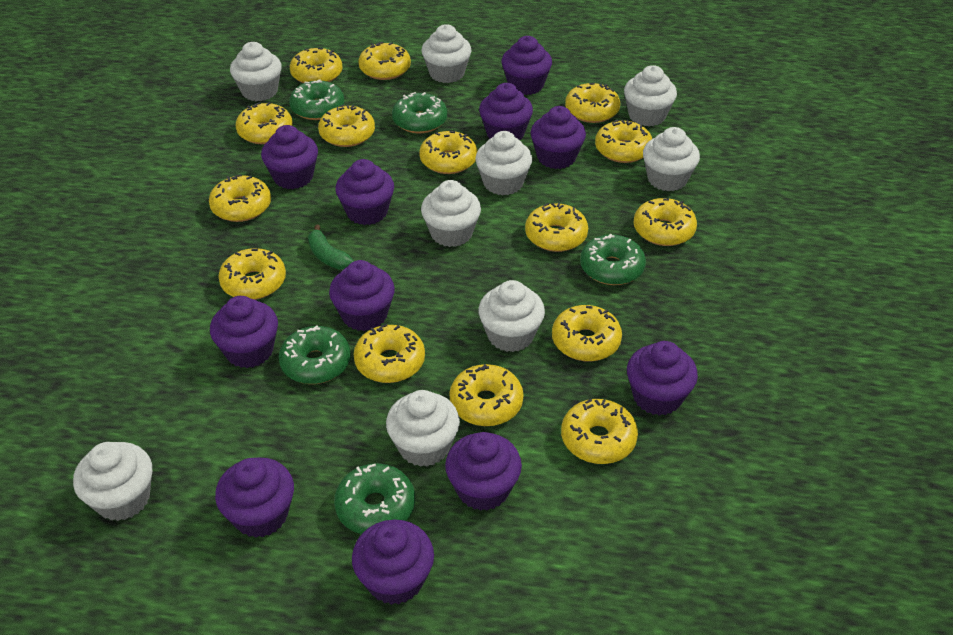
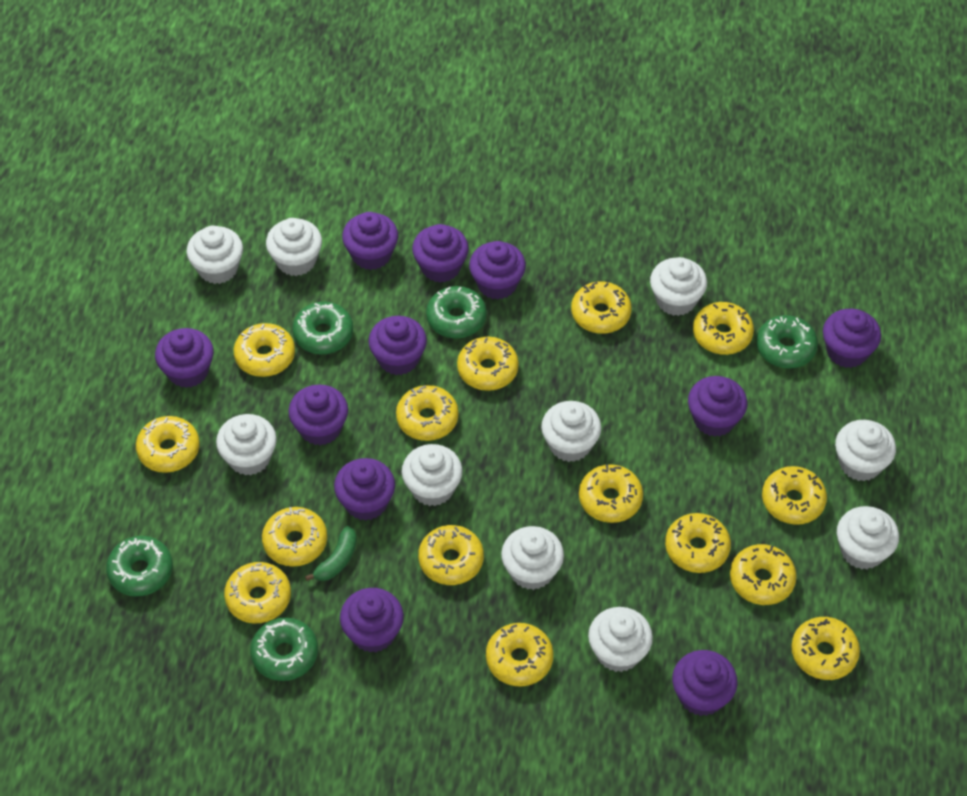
white cupcake: [73,442,152,521] [230,42,282,101] [386,390,460,467] [421,180,481,247] [422,24,471,83] [475,131,532,195] [478,280,545,352] [624,65,677,126] [643,127,700,191] = 9 -> [187,226,243,284] [216,414,277,476] [266,218,322,276] [402,444,463,506] [501,526,564,590] [541,401,601,462] [588,607,653,672] [650,257,707,316] [835,420,896,481] [837,506,899,570] = 10

